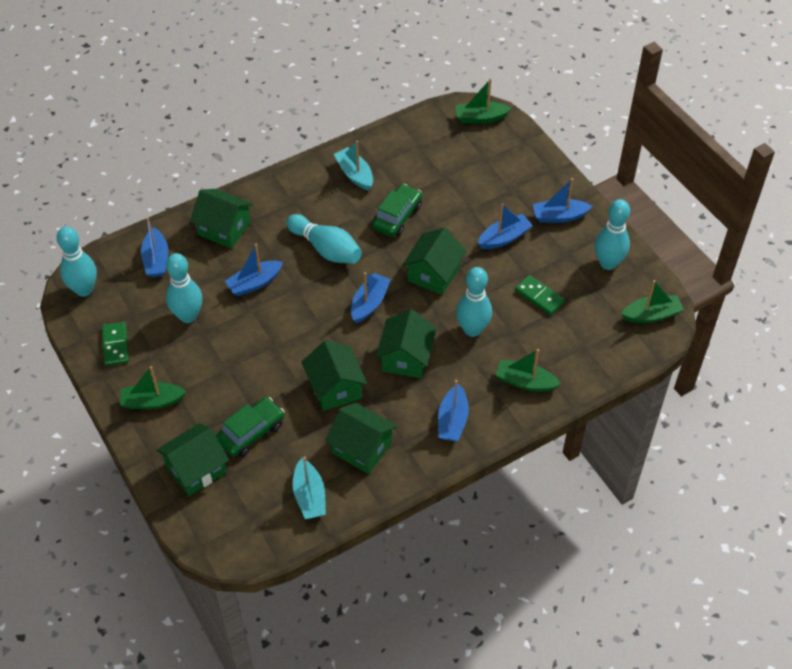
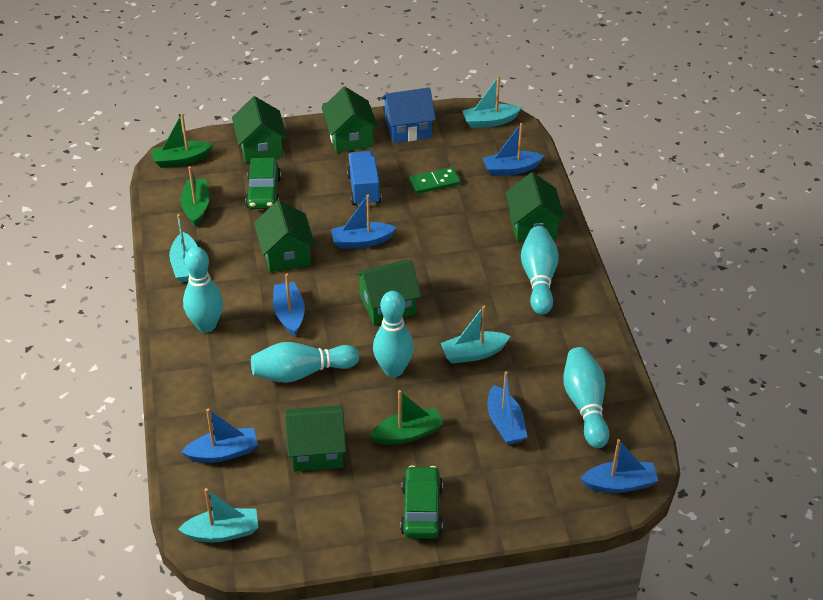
blue house: none = 0 -> [381,87,436,143] = 1
blue truck: none = 0 -> [347,151,381,206] = 1
green boat: [120,366,187,409] [455,79,512,124] [496,349,561,392] [621,280,684,323] = 4 -> [151,113,213,168] [181,166,209,226] [370,390,444,445] = 3
green domino: [102,322,129,366] [515,275,565,315] = 2 -> [409,167,460,194] = 1
turquoise boat: [293,457,326,519] [334,140,373,191] = 2 -> [169,214,198,282] [178,488,258,542] [441,306,510,363] [462,76,521,128] = 4

